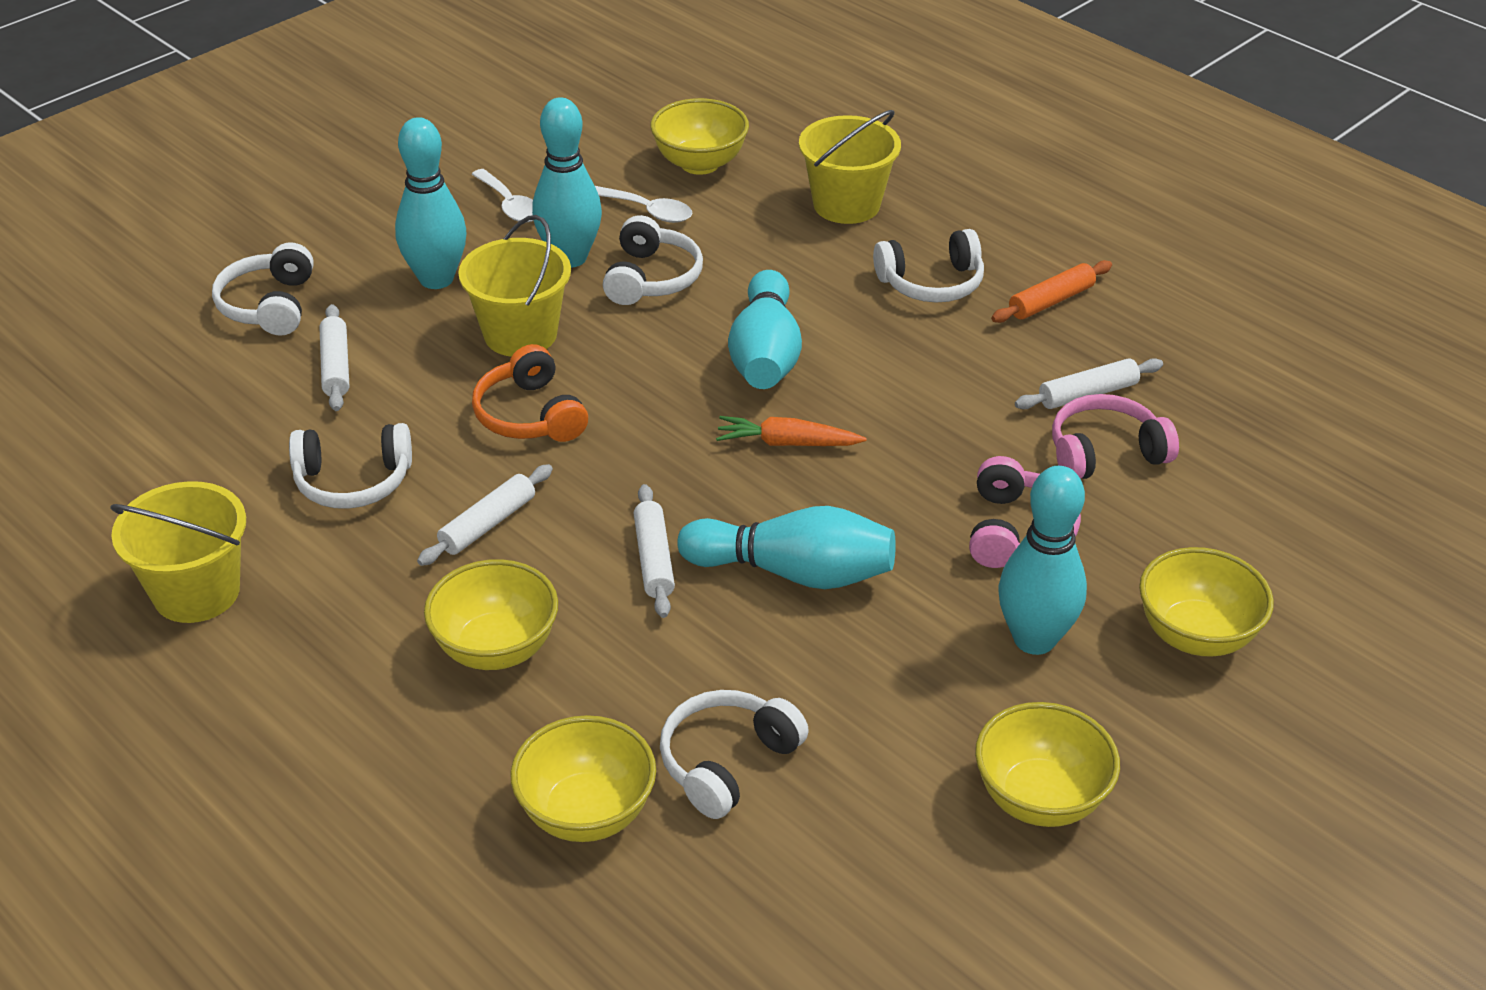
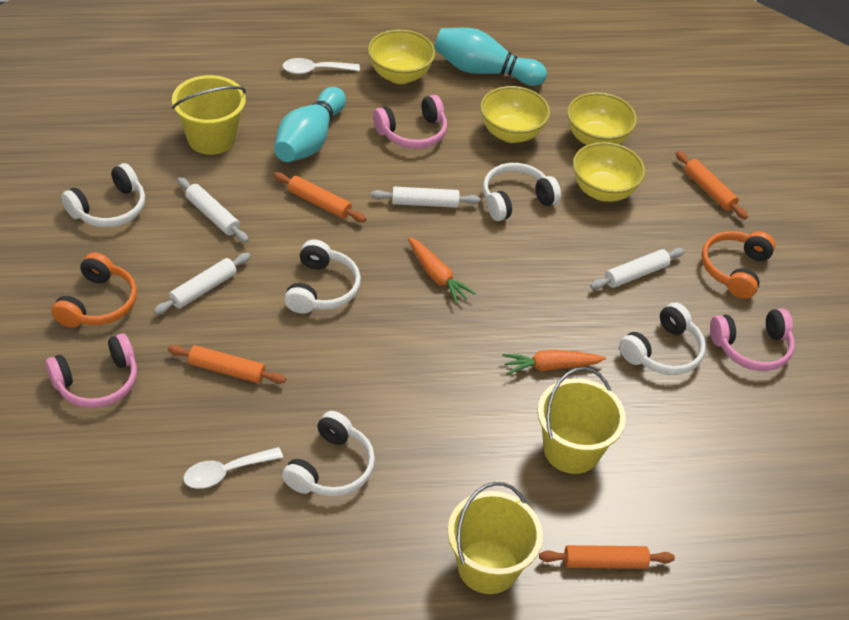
orange carrot: [716,416,867,446] = 1 -> [408,237,476,304] [502,350,606,375] = 2
orange headphones: [472,344,588,442] = 1 -> [51,252,137,328] [701,231,775,299] = 2
orange rolling pin: [991,260,1112,323] = 1 -> [168,345,286,384] [274,172,366,222] [539,545,675,569] [676,151,748,219] = 4
pink headphones: [969,456,1081,568] [1052,394,1179,479] = 2 -> [45,333,137,408] [373,95,447,149] [710,308,795,371] = 3
turquoise bowling pin: [395,117,466,289] [532,97,602,268] [677,506,896,589] [728,270,802,389] [999,466,1087,655] = 5 -> [274,87,346,162] [434,28,547,86] = 2
yellow bowl: [424,559,558,670] [510,715,656,842] [650,98,749,175] [975,702,1120,827] [1139,547,1274,656] = 5 -> [368,29,436,84] [480,86,550,143] [567,92,637,145] [573,142,646,202] = 4

